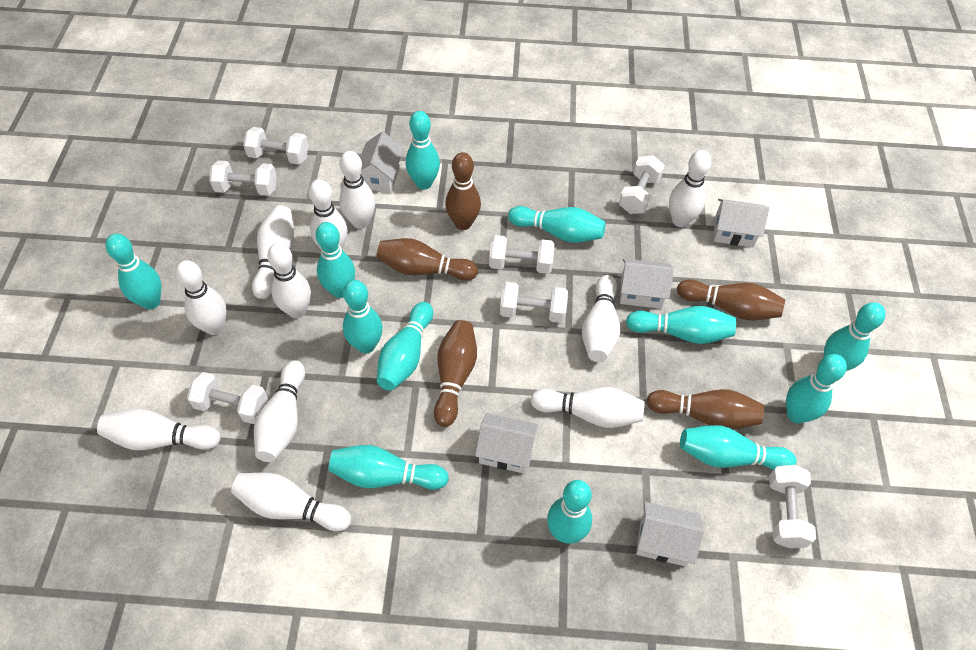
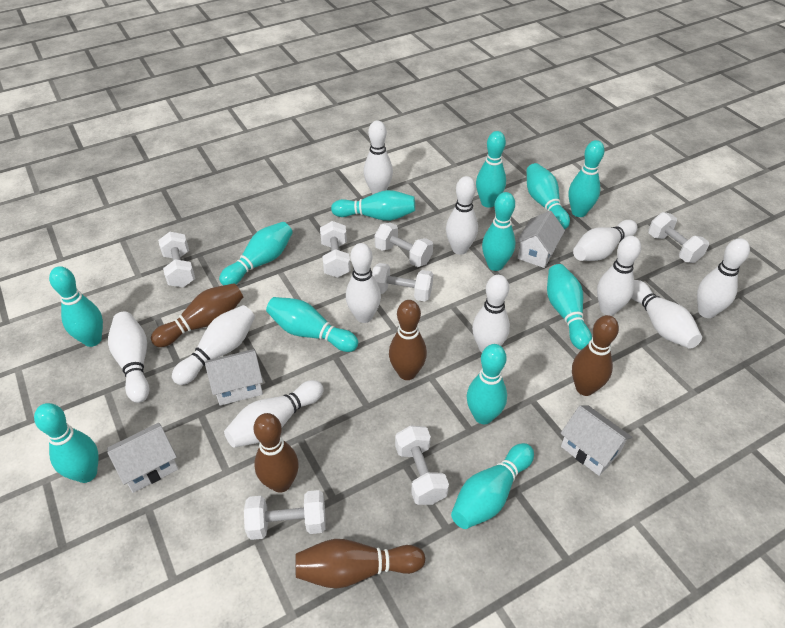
white house: [360,132,404,193] [475,413,538,474] [620,259,674,309] [636,502,704,566] [714,199,769,247] = 5 -> [107,423,178,493] [205,349,263,406] [516,211,565,268] [560,405,632,476] = 4

